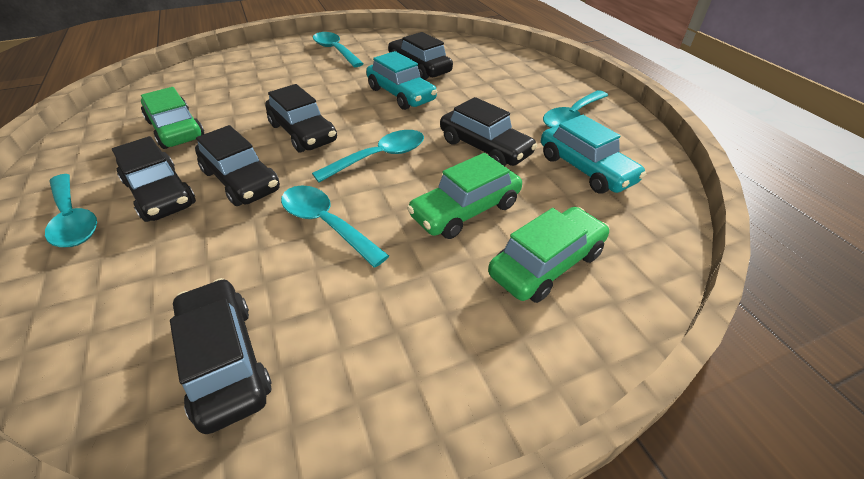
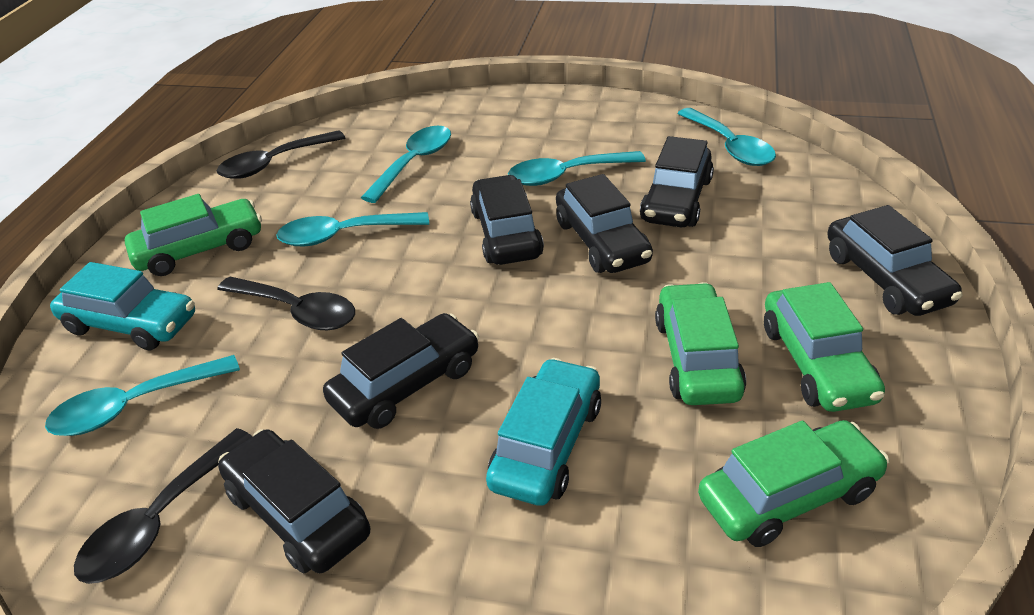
black spoon: none = 0 -> [74,428,253,584] [216,130,345,179] [217,277,355,330] = 3
green car: [141,87,204,149] [407,153,522,239] [488,207,610,303] = 3 -> [125,194,262,276] [655,282,746,405] [698,420,889,547] [764,282,885,412] = 4

